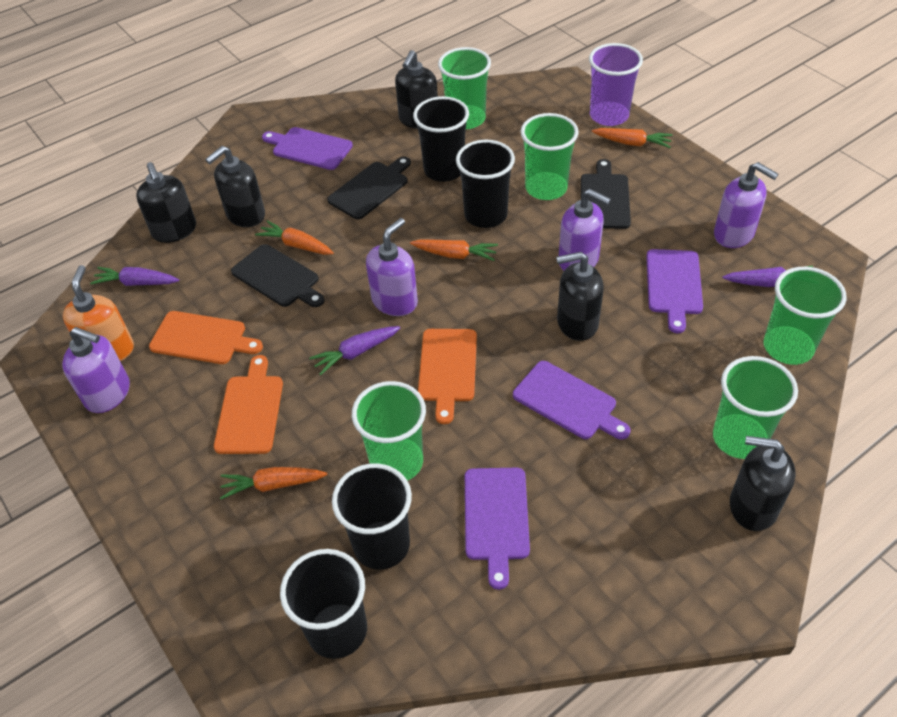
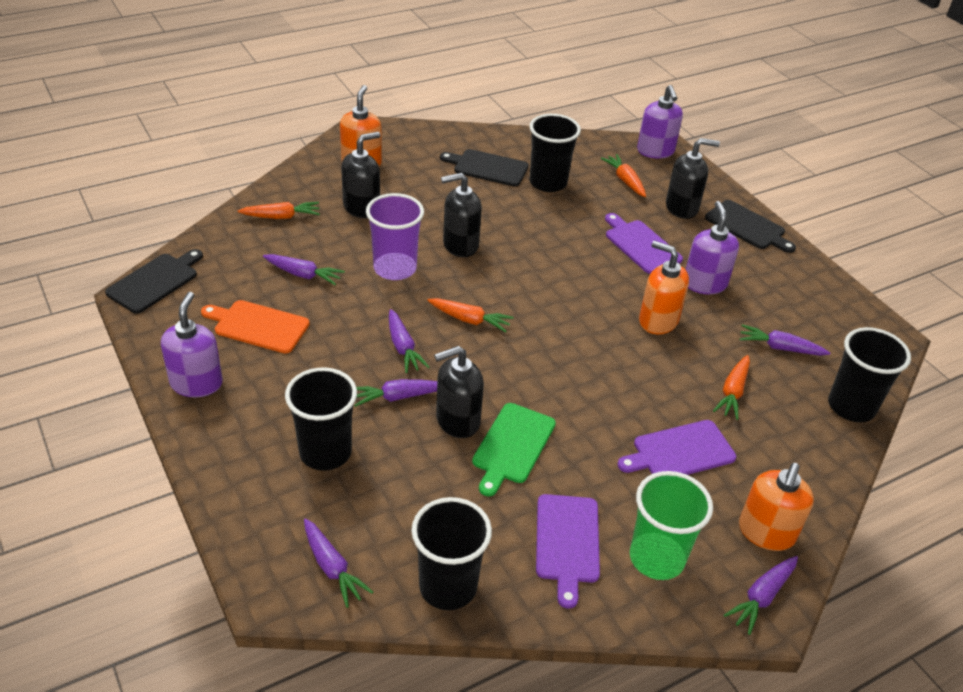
black soap dispenser: [136,162,196,243] [205,146,265,227] [395,50,438,129] [556,252,604,341] [730,436,795,531] = 5 -> [341,132,380,218] [434,346,484,438] [441,173,482,257] [666,138,720,219] = 4
green cup: [352,381,426,481] [438,47,491,129] [521,113,579,200] [713,356,798,459] [764,267,846,365] = 5 -> [630,471,713,580] = 1
green cutting board: none = 0 -> [472,403,556,496] = 1
orange cutting board: [149,311,263,364] [214,355,283,454] [418,329,477,424] = 3 -> [201,300,310,354] = 1
orange soap dispenser: [63,265,134,361] = 1 -> [340,85,382,167] [639,241,689,334] [739,463,814,551] = 3
purple carrot: [90,267,179,286] [309,326,400,375] [722,266,813,287] = 3 -> [263,254,345,285] [304,519,373,608] [354,379,437,407] [389,309,429,373] [724,556,798,635] [739,324,831,356] = 6
purple cutting board: [262,127,353,170] [465,468,530,590] [513,361,631,440] [646,249,703,333] = 4 -> [536,494,600,609] [605,213,683,274] [617,420,736,475] = 3
purple soap dispenser: [62,327,130,413] [366,218,418,316] [559,189,611,271] [714,162,778,248] = 4 -> [161,292,223,397] [637,85,683,159] [686,201,739,294] = 3

